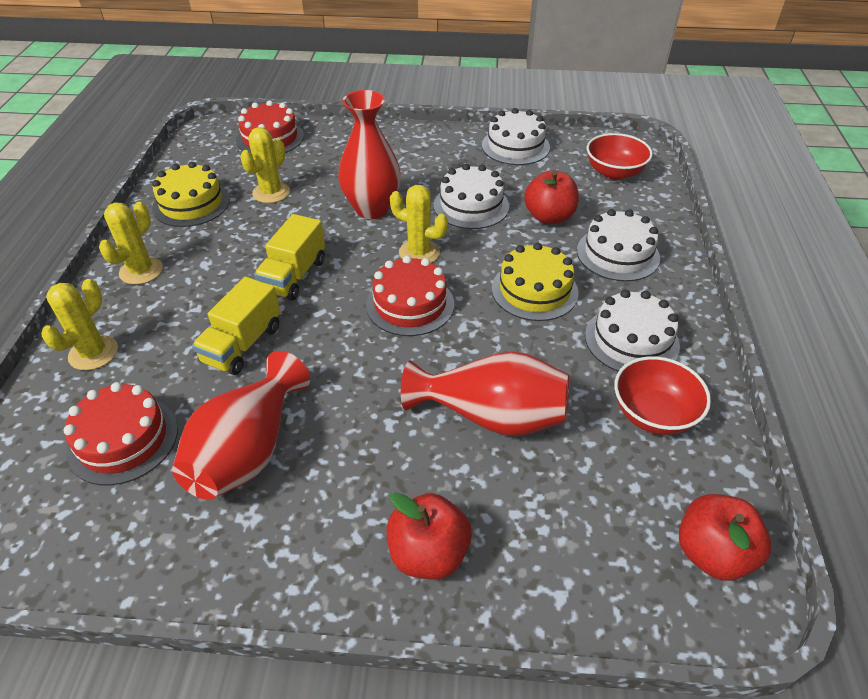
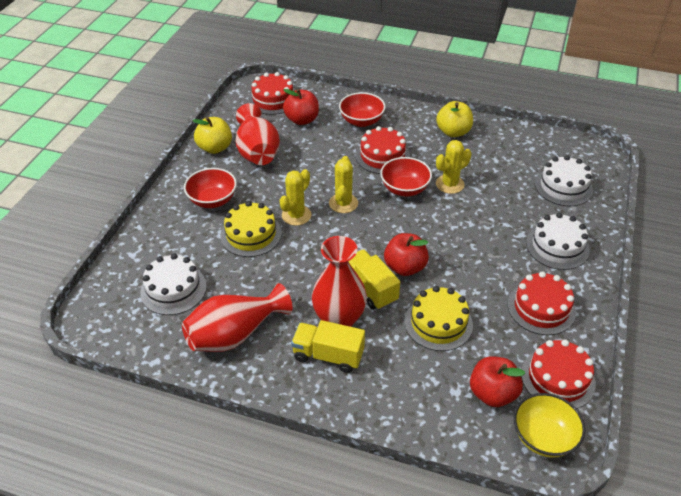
red bowl: [587,133,653,180] [615,356,711,435] = 2 -> [184,168,237,208] [339,92,386,127] [380,157,432,197] = 3
red cake: [63,382,178,485] [236,100,304,153] [366,256,454,336] = 3 -> [248,72,294,115] [355,126,410,174] [508,271,576,335] [521,339,596,409] = 4
white cake: [434,164,509,229] [482,108,550,165] [577,209,660,281] [585,290,680,372] = 4 -> [140,253,207,315] [526,213,590,270] [535,155,593,206] = 3
yellow apple: none = 0 -> [192,117,232,154] [436,101,473,137] = 2
yellow bowl: none = 0 -> [514,393,585,458] = 1
yellow cactus: [41,279,118,370] [99,202,163,285] [240,127,290,203] [390,185,448,263] = 4 -> [280,169,311,226] [329,156,358,213] [436,140,471,194] = 3

